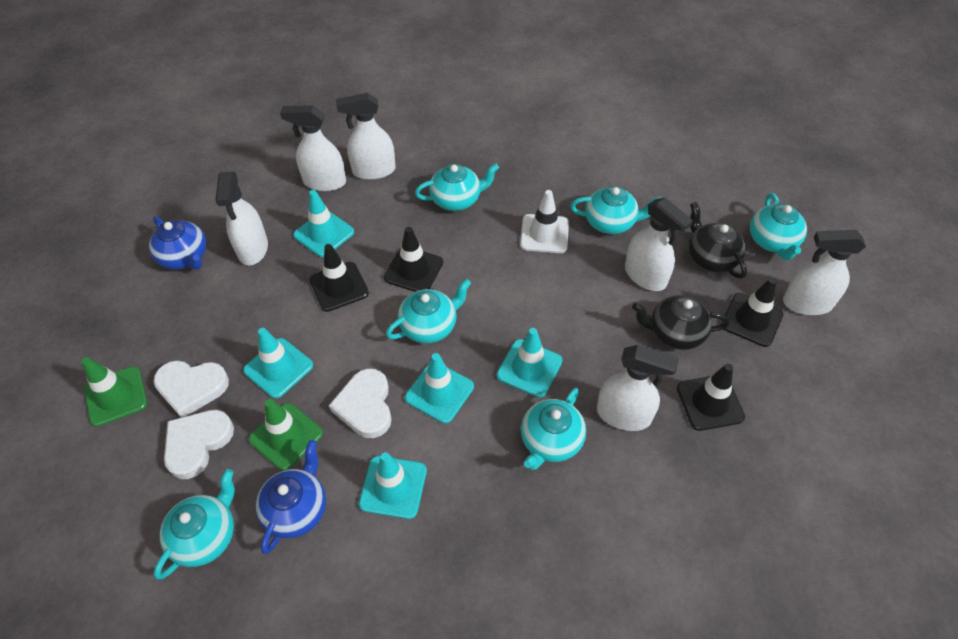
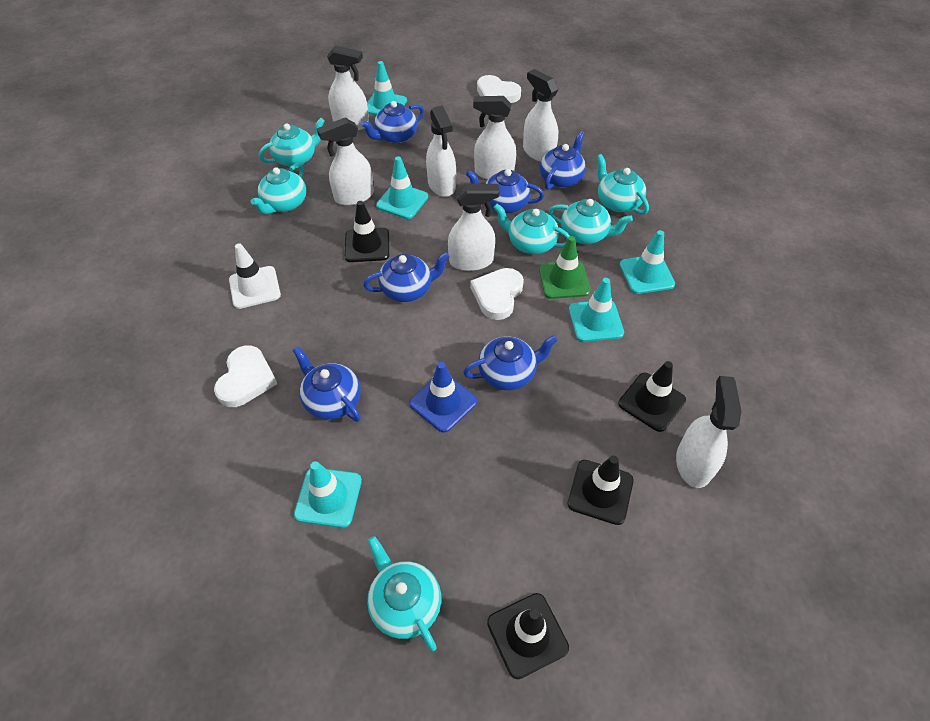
black teapot: [632,295,730,350] [688,202,747,279] = 2 -> none = 0
blue teapot: [149,216,207,270] [255,440,326,554] = 2 -> [293,347,361,422] [360,101,424,144] [363,252,450,302] [463,335,558,390] [466,169,544,214] [540,131,586,190] = 6
blue traffic cone: none = 0 -> [409,362,477,433] = 1
green traffic cone: [81,357,147,427] [249,399,323,470] = 2 -> [539,236,590,299] = 1
white spray bottle: [216,172,268,265] [280,105,346,191] [336,93,396,180] [597,345,679,431] [625,198,693,291] [783,230,866,315] = 6 -> [317,118,374,206] [327,46,369,130] [426,105,456,197] [448,184,499,271] [473,96,516,180] [523,69,558,162] [676,376,742,488] = 7

